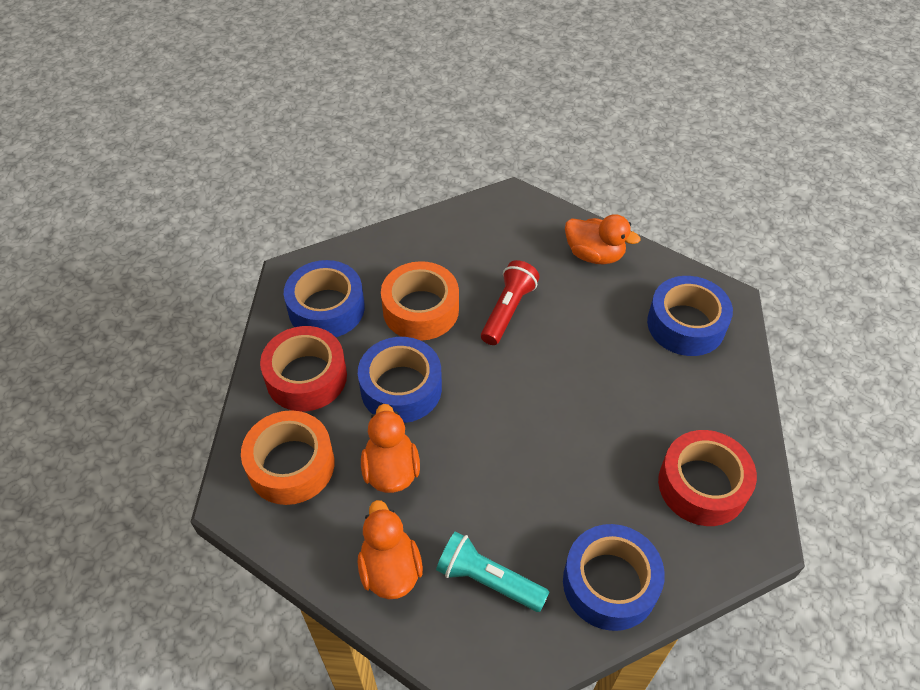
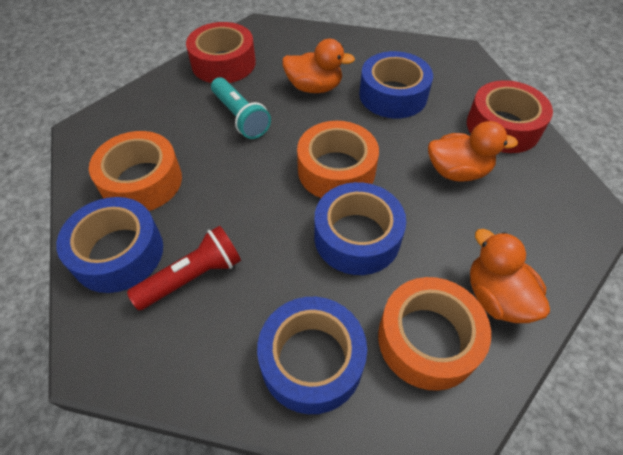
orange tape: [241,410,335,505] [381,261,459,341] = 2 -> [89,131,182,211] [297,121,379,198] [378,277,491,391] = 3

